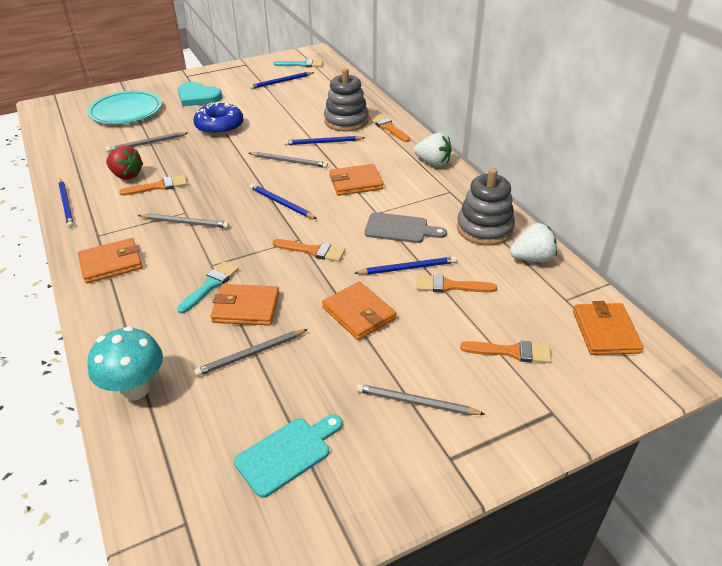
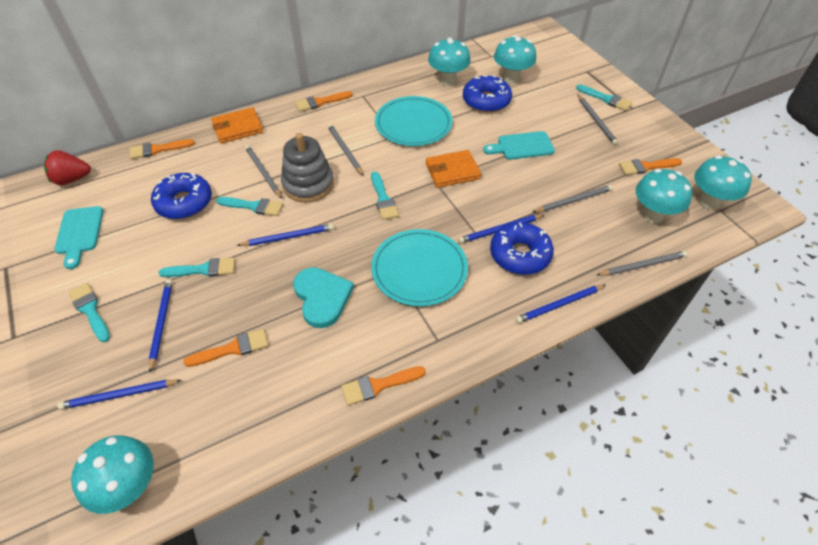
blue donut: [194,102,244,135] = 1 -> [151,173,212,219] [463,75,512,113] [490,222,554,275] = 3
grey cutting board: [365,212,447,243] = 1 -> none = 0
grey stacking toy: [324,68,369,132] [457,168,515,246] = 2 -> [281,133,334,203] = 1
orange wallet: [78,238,142,284] [211,284,280,326] [322,282,396,340] [329,164,384,196] [573,301,644,355] = 5 -> [211,107,263,143] [426,150,481,188] = 2
turquoise brush: [177,261,239,314] [274,59,323,68] = 2 -> [68,283,110,342] [159,258,235,277] [216,197,283,216] [371,172,399,220] [576,85,632,111] = 5
turquoise cutting board: [234,415,342,498] = 1 -> [54,206,103,269] [483,131,555,160] = 2
turquoise mushroom: [88,326,163,401] = 1 -> [71,435,154,514] [428,37,471,86] [494,35,536,84] [636,169,692,223] [694,156,752,210] = 5
turquoise plate: [87,91,162,124] = 1 -> [371,229,468,306] [375,96,453,146] = 2
white strawberry: [414,133,452,166] [510,223,557,262] = 2 -> none = 0

